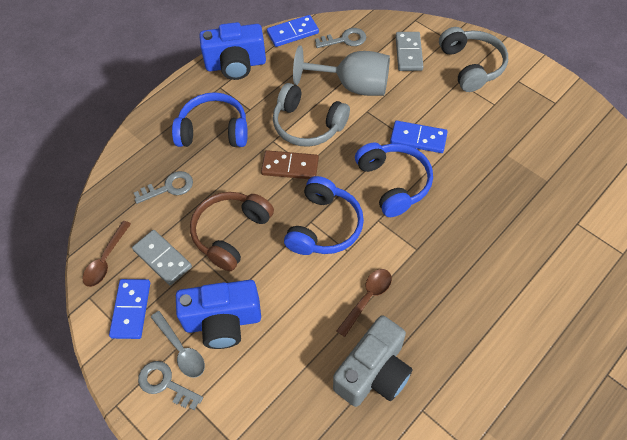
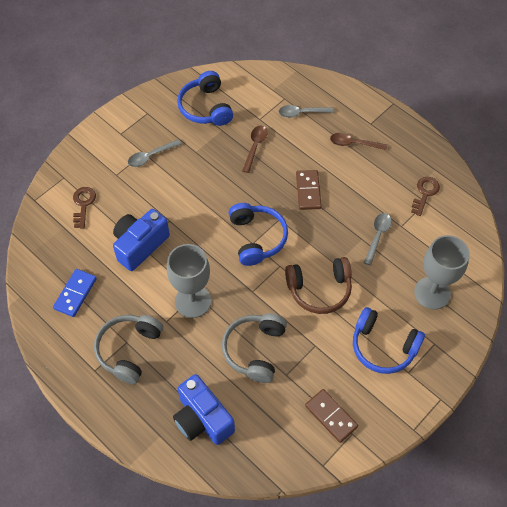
blue domino: [109,279,150,339] [267,15,319,47] [390,121,448,153] = 3 -> [53,269,97,317] = 1
brown domino: [261,150,319,179] = 1 -> [296,170,322,210] [305,389,358,443] = 2
brown key: none = 0 -> [73,187,96,229] [411,177,440,216] = 2
grey camera: [333,315,413,407] = 1 -> none = 0
grey domino: [132,230,192,285] [396,32,424,71] = 2 -> none = 0
grey goblet: [293,45,390,96] = 1 -> [167,244,211,318] [414,235,470,309] = 2
grey key: [134,171,193,204] [138,361,203,410] [315,28,366,48] = 3 -> none = 0
grey spoon: [151,311,205,378] = 1 -> [128,140,181,167] [279,105,334,118] [364,213,392,265] = 3

